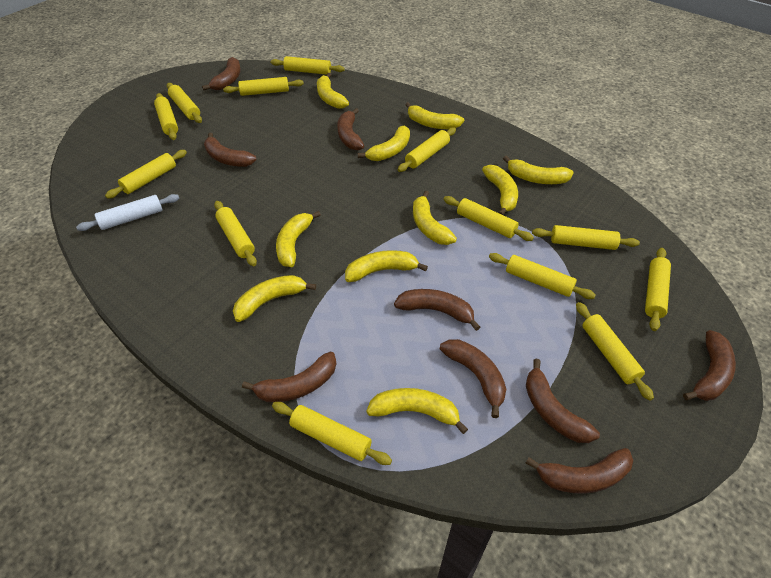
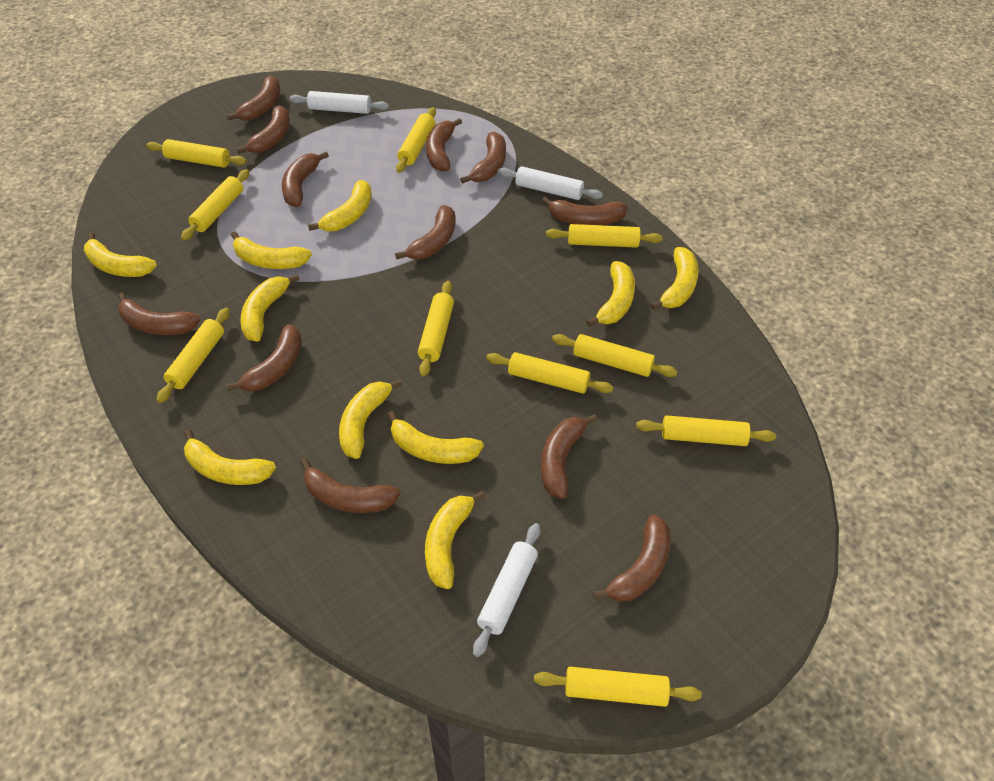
brown banana: [202,57,241,90] [204,133,257,167] [242,352,336,402] [337,108,365,150] [394,289,480,331] [440,339,506,418] [526,359,600,443] [526,448,633,494] [683,330,736,401] = 9 -> [118,292,200,335] [226,76,280,121] [226,324,302,391] [236,105,290,154] [282,152,329,207] [300,458,400,513] [395,205,455,260] [426,118,462,171] [460,132,506,184] [541,197,627,225] [541,414,597,499] [593,514,671,602] = 12
white rolling pin: [76,194,179,231] = 1 -> [289,91,389,114] [473,523,540,657] [497,166,603,200] = 3
yellow rolling pin: [105,150,187,199] [154,93,178,140] [167,83,202,123] [214,201,257,266] [223,77,304,96] [271,56,345,75] [272,402,392,465] [398,127,456,172] [444,196,534,241] [489,253,596,299] [532,225,640,250] [576,302,654,401] [645,248,671,331] = 13 -> [146,139,247,168] [156,308,230,403] [181,169,249,241] [396,107,436,173] [418,281,454,376] [486,352,613,394] [534,667,702,707] [546,224,663,248] [552,334,678,377] [636,415,776,446] = 10

